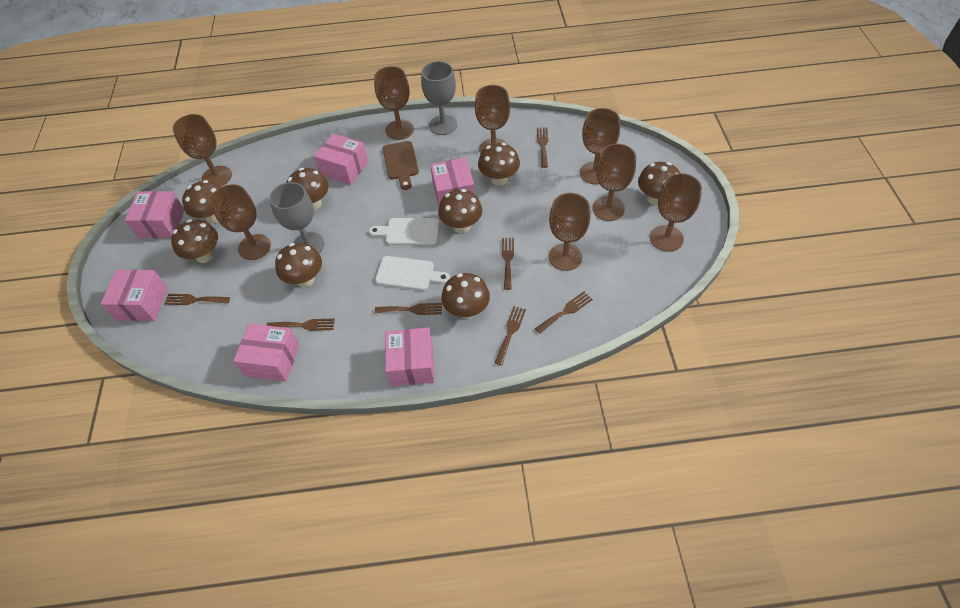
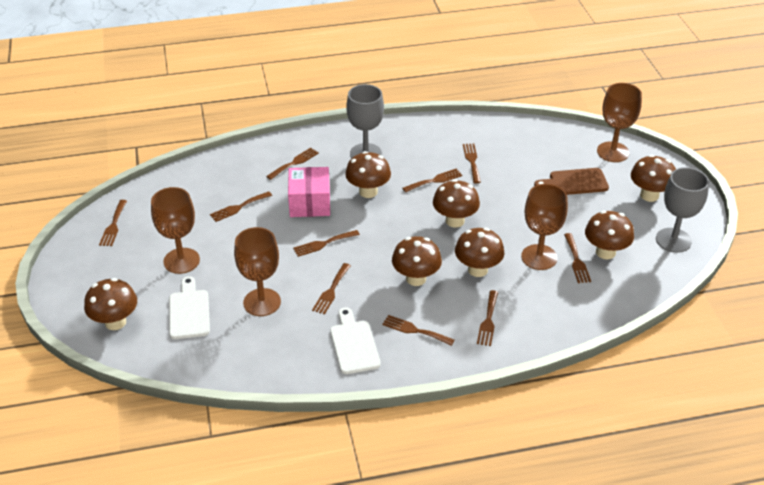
brown fork: [164,294,230,305] [266,318,335,331] [375,303,442,315] [495,306,526,365] [502,238,514,290] [535,291,593,334] [537,127,548,168] = 7 -> [99,200,127,246] [210,191,272,222] [266,148,319,180] [293,230,360,257] [312,263,351,315] [382,315,455,346] [402,168,462,193] [463,144,481,183] [477,290,498,346] [564,233,591,283] = 10
brown goblet: [173,114,232,187] [210,184,271,260] [374,66,414,140] [475,85,510,154] [549,193,590,271] [580,108,620,184] [592,144,636,221] [650,173,702,252] = 8 -> [151,187,200,274] [234,227,281,316] [521,184,568,270] [597,83,642,162] = 4
brown mushroom: [171,219,218,263] [182,180,220,223] [275,243,322,287] [286,168,329,210] [438,189,482,233] [441,273,490,319] [478,143,520,186] [638,162,680,205] = 8 -> [84,278,137,330] [345,151,391,198] [392,236,442,286] [433,179,480,228] [455,228,504,277] [585,211,634,259] [631,155,676,202] = 7
pink box: [101,270,168,321] [125,191,185,238] [233,324,299,382] [314,133,368,185] [385,327,435,386] [430,158,475,206] = 6 -> [288,167,330,217] = 1

